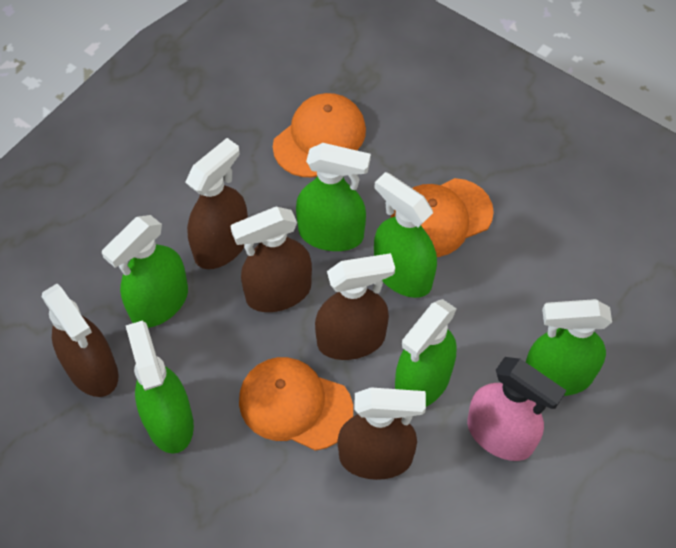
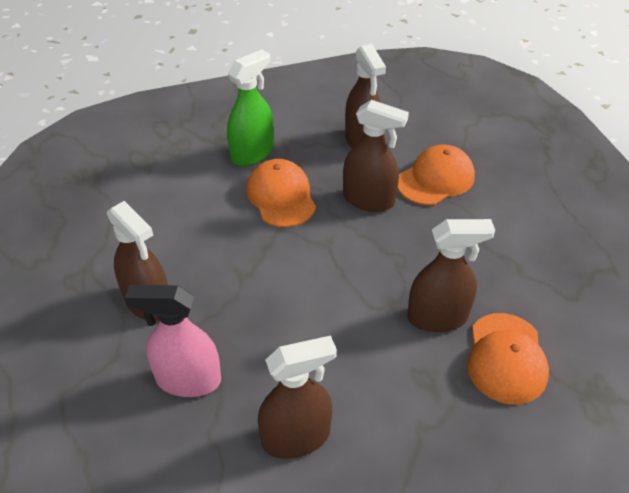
green spray bottle: [102,215,188,328] [126,321,194,454] [296,143,371,251] [374,172,437,298] [395,299,457,407] [526,299,612,396] = 6 -> [227,49,274,166] = 1

